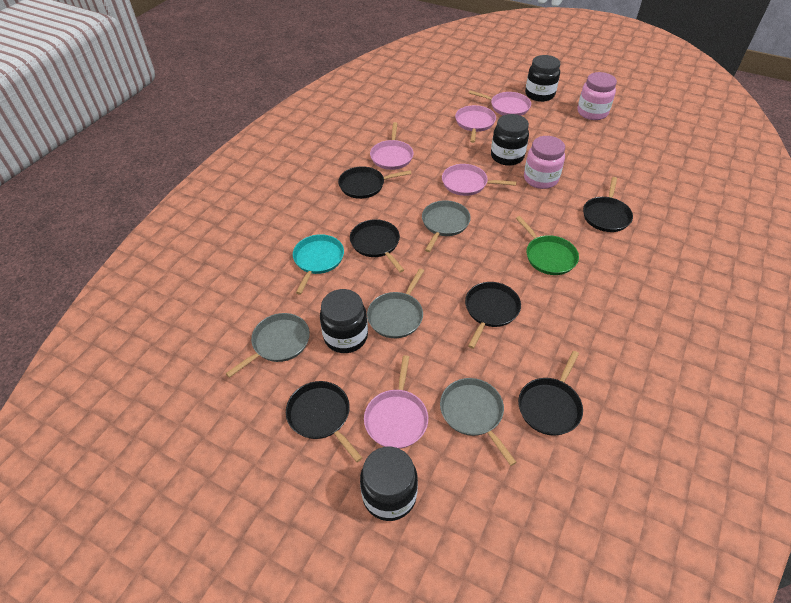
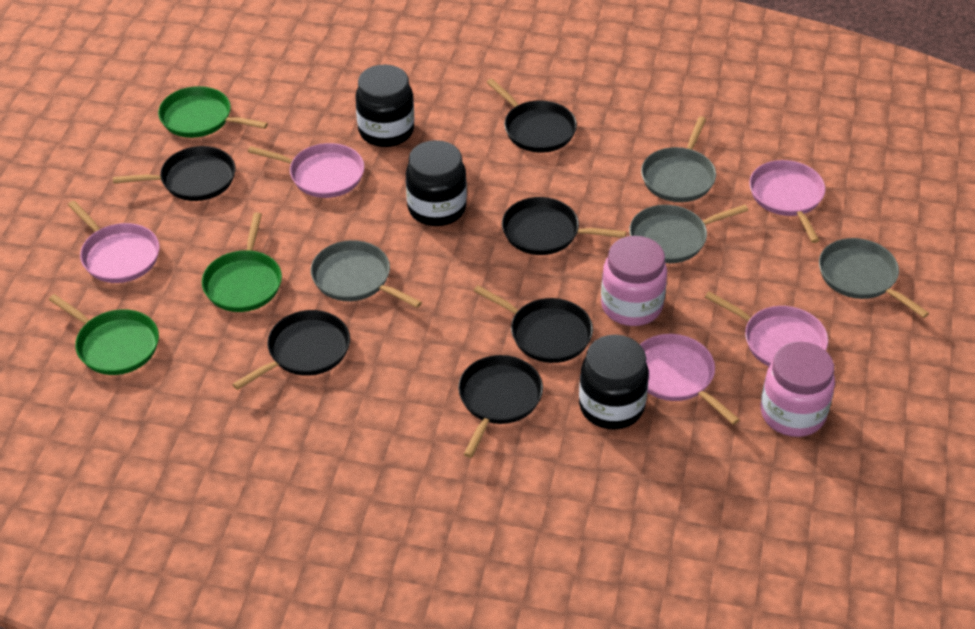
black jar: [320,289,368,353] [360,446,418,521] [491,114,529,166] [525,55,560,102] = 4 -> [355,65,414,147] [406,140,467,226] [579,335,649,429] = 3
green pan: [516,216,579,275] = 1 -> [49,294,159,375] [158,86,268,138] [202,212,282,312] = 3
turquoise pan: [293,234,344,295] = 1 -> none = 0

